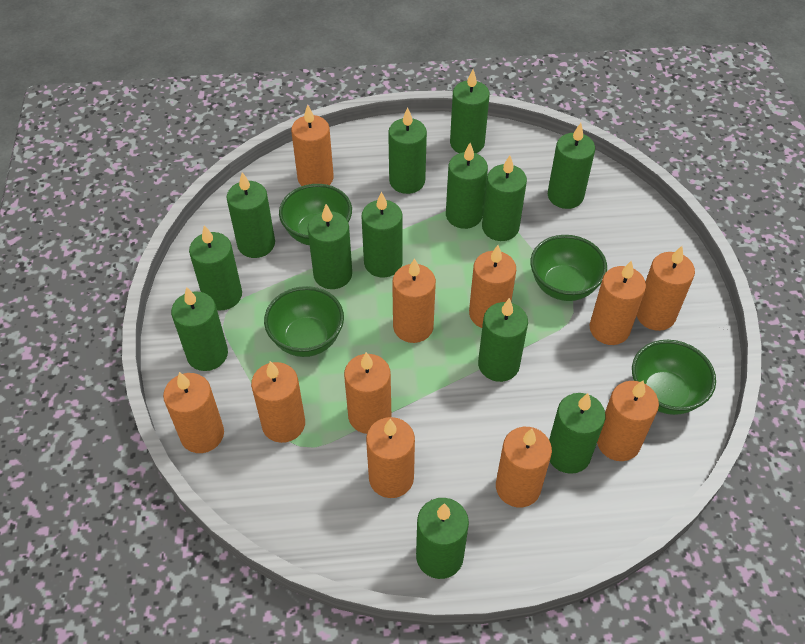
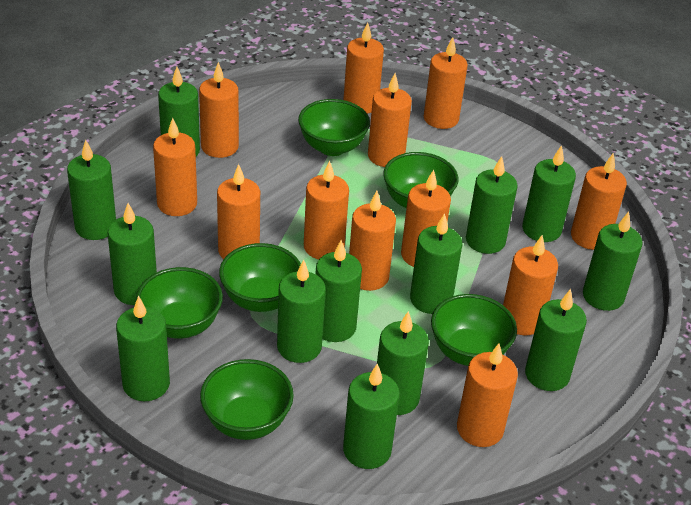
green bowl: [264,286,344,357] [279,184,352,245] [531,235,607,301] [632,340,716,415] = 4 -> [136,267,223,339] [200,359,294,440] [219,243,301,312] [298,99,370,156] [383,152,458,208] [431,294,517,366] = 6
orange candle: [163,372,224,453] [251,361,305,443] [291,105,334,186] [344,352,391,434] [366,417,415,498] [392,258,436,343] [469,245,516,328] [496,427,552,507] [590,260,646,345] [597,380,659,461] [637,246,695,331] = 11 -> [153,118,197,216] [199,62,239,158] [217,164,260,259] [304,161,349,259] [344,22,384,114] [349,191,396,291] [368,73,412,167] [401,170,451,267] [424,37,468,129] [457,343,518,447] [503,235,558,335] [571,153,627,250] = 12

